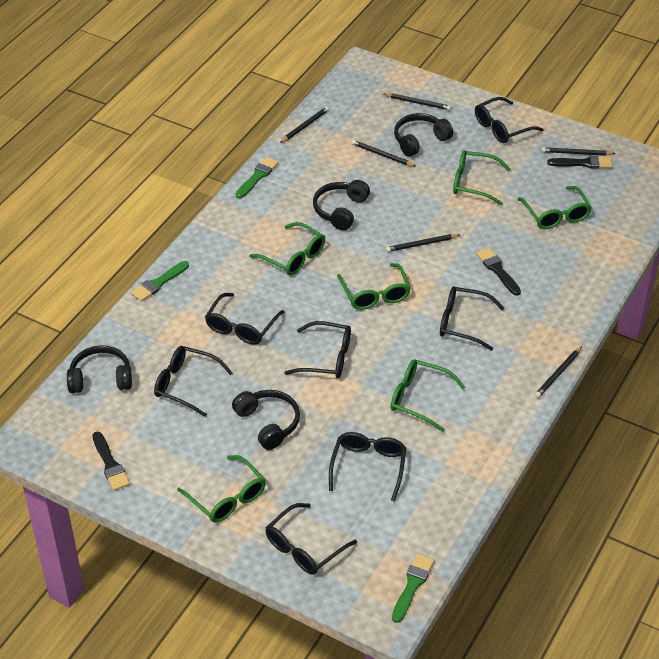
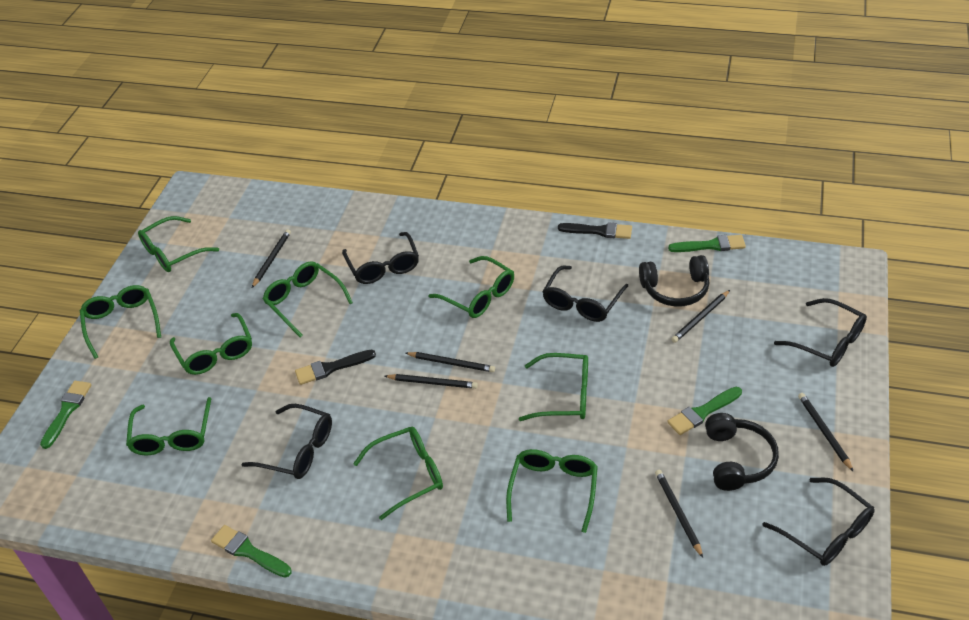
black brush: [92,432,130,491] [476,248,521,296] [547,155,613,169] = 3 -> [295,350,376,385] [558,222,632,239] = 2
black glasses: [154,346,233,417] [205,293,284,344] [266,503,357,575] [284,321,351,378] [329,432,406,501] [440,286,504,351] [475,97,543,143] = 7 -> [241,404,332,479] [342,232,419,284] [542,265,628,322] [762,478,875,566] [774,298,867,367] = 5
black headphones: [67,345,132,393] [232,390,300,450] [313,180,370,230] [394,113,453,157] = 4 -> [639,255,709,307] [705,413,779,491] = 2
green brush: [131,261,189,302] [236,157,279,198] [392,553,434,623] = 3 -> [40,381,91,449] [211,525,292,578] [667,387,742,435] [668,235,746,252] = 4
green glasses: [177,455,266,523] [249,222,325,276] [337,263,411,310] [390,359,465,432] [453,150,511,205] [518,186,592,229] = 6 -> [80,285,161,359] [126,397,211,455] [138,216,219,272] [170,313,252,375] [263,261,353,337] [353,427,443,520] [428,256,514,318] [506,449,598,533] [519,353,588,421] = 9

